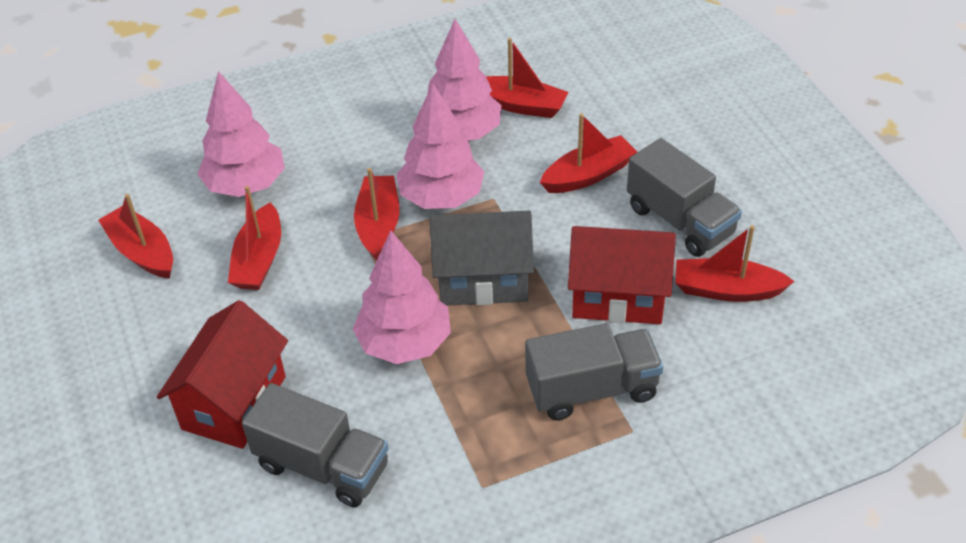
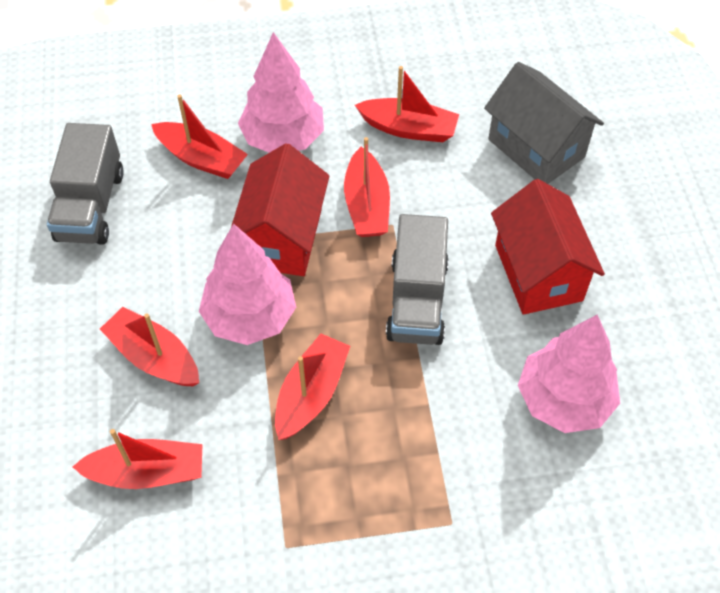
grey truck: [242,383,389,507] [525,323,663,420] [627,138,742,257] = 3 -> [47,123,124,245] [386,214,449,345] = 2
pink tree: [197,71,285,197] [353,230,451,364] [396,83,484,209] [418,19,501,140] = 4 -> [199,223,296,345] [238,32,324,153] [518,315,620,433] = 3

